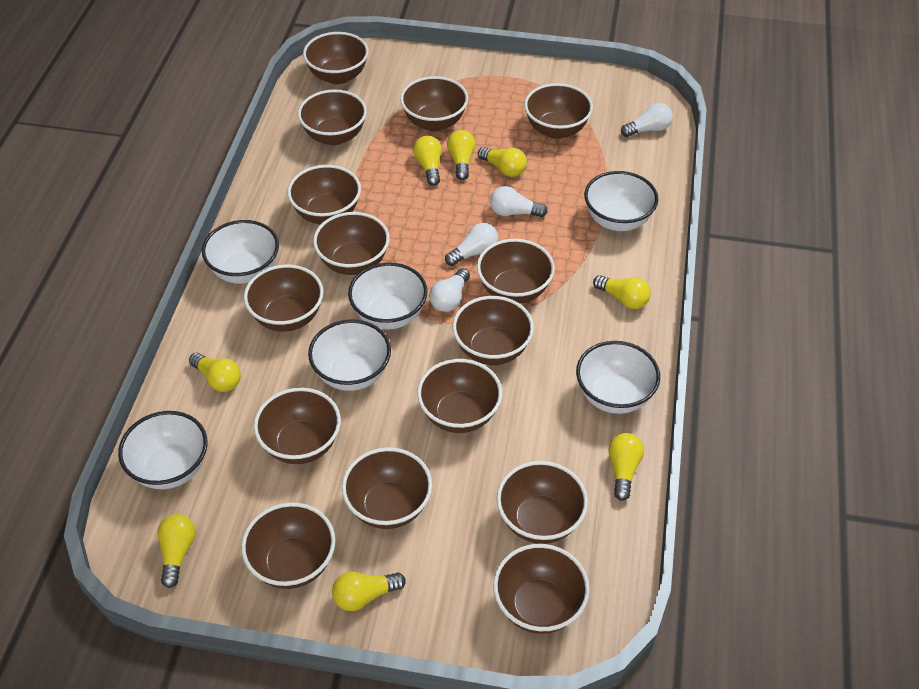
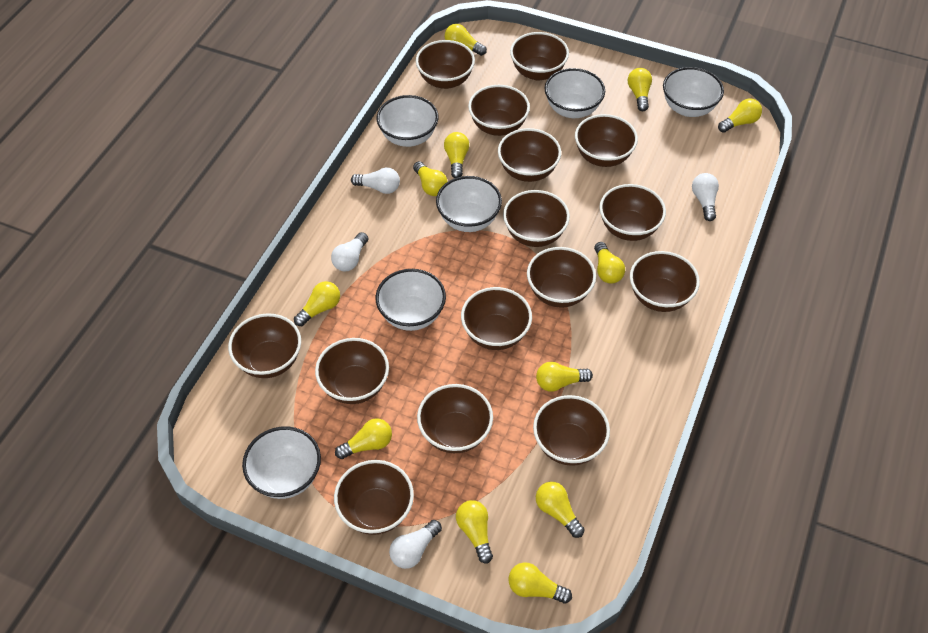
yellow light bulb: [157,514,196,588] [189,353,241,392] [332,572,406,611] [413,136,442,186] [447,130,475,180] [478,147,527,177] [593,275,651,309] [608,433,644,501] = 8 -> [294,281,340,326] [335,418,392,459] [413,161,448,196] [444,132,469,178] [445,24,487,56] [456,500,493,564] [509,562,572,604] [536,362,593,391] [536,482,585,538] [594,242,625,284] [628,68,652,111] [718,98,762,133] = 12

